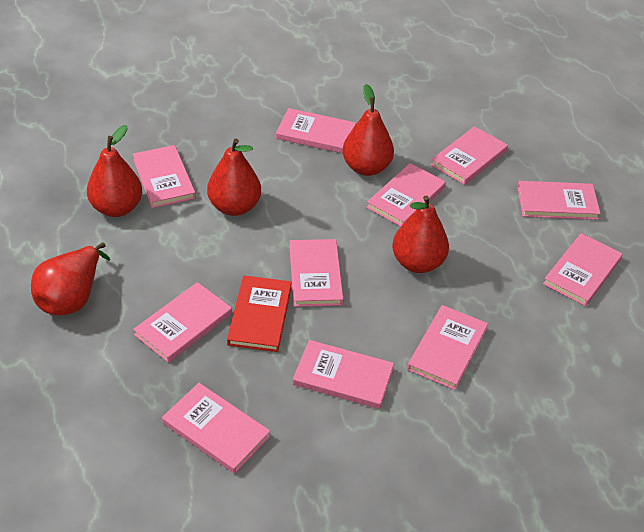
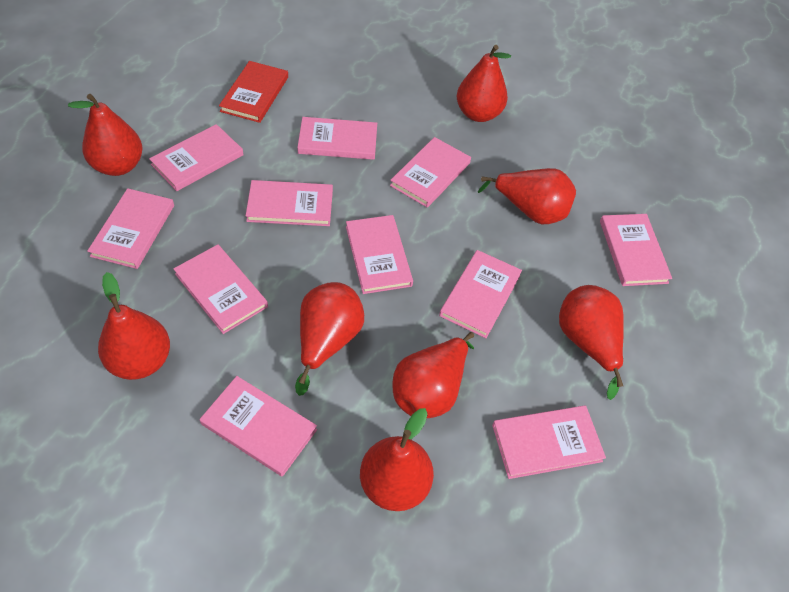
red pear: [31,242,110,315] [87,125,142,217] [207,139,261,216] [342,84,394,176] [392,195,449,273] = 5 -> [68,94,143,176] [98,272,170,380] [295,282,364,396] [360,408,434,511] [393,332,474,418] [457,45,511,122] [478,168,576,224] [559,285,624,400] = 8

